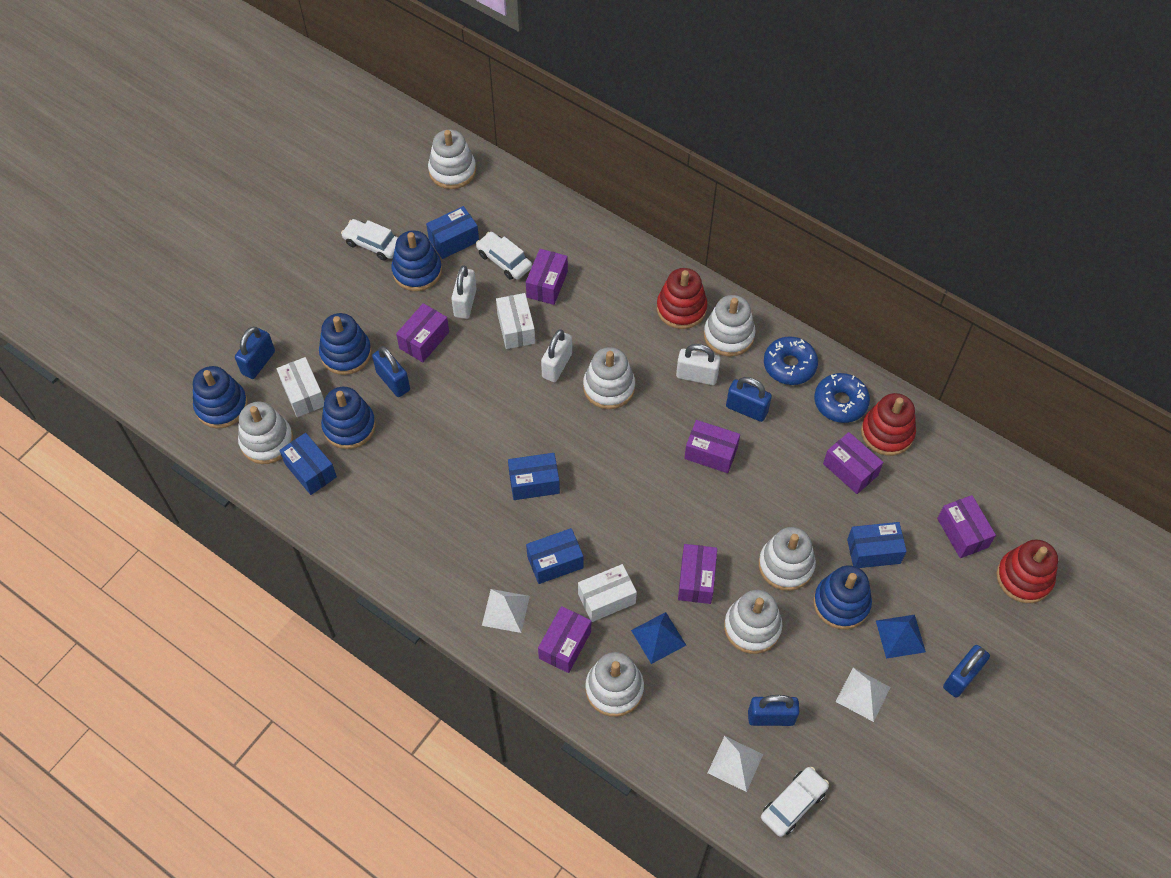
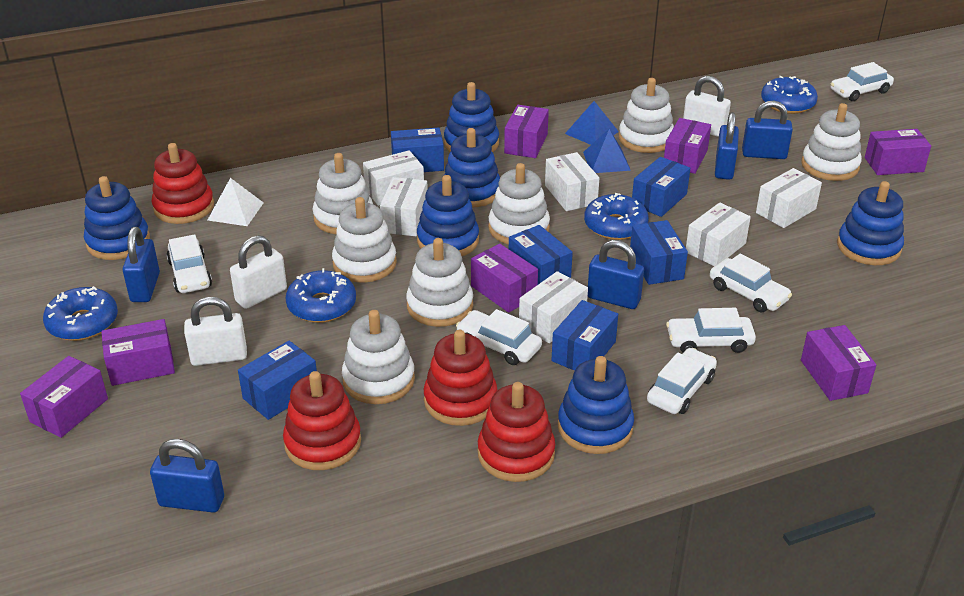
blue box: [279,433,337,495] [426,206,479,259] [508,453,560,500] [526,528,583,584] [847,522,907,568] = 5 -> [238,341,317,420] [391,127,444,172] [509,225,573,284] [551,300,618,371] [630,220,688,285] [632,157,690,217] = 6
blue donut: [764,336,818,385] [814,373,870,423] = 2 -> [43,286,118,341] [285,268,356,323] [584,193,649,240] [761,76,818,114] = 4
blue stacking toy: [193,366,248,428] [319,313,372,375] [321,387,376,449] [391,230,442,291] [814,565,872,629] = 5 -> [84,176,150,260] [417,175,479,256] [444,82,499,152] [444,128,500,207] [558,356,634,454] [837,181,904,265] = 6
red stacking toy: [657,268,708,329] [861,393,916,456] [996,539,1058,603] = 3 -> [151,143,214,224] [283,371,361,470] [424,330,497,426] [478,382,555,482] = 4
white box: [277,357,324,417] [496,293,535,349] [578,564,637,622] = 3 -> [363,150,424,206] [380,177,428,236] [519,271,588,343] [545,152,599,211] [686,202,751,266] [756,168,822,228] = 6
white car: [341,219,398,261] [476,232,532,280] [761,767,829,837] = 3 -> [167,234,212,293] [456,309,542,365] [647,348,717,414] [666,308,756,353] [710,254,792,312] [830,62,894,101] = 6
white pyramid: [482,589,530,633] [708,736,763,792] [836,668,891,722] = 3 -> [208,178,264,226] = 1

